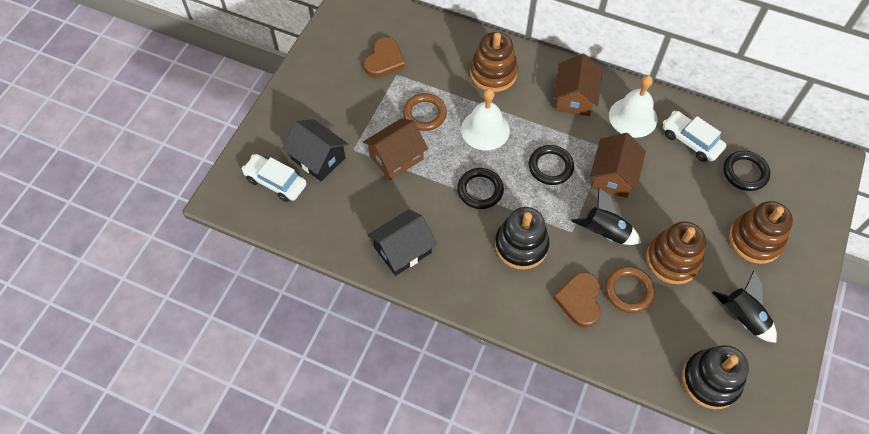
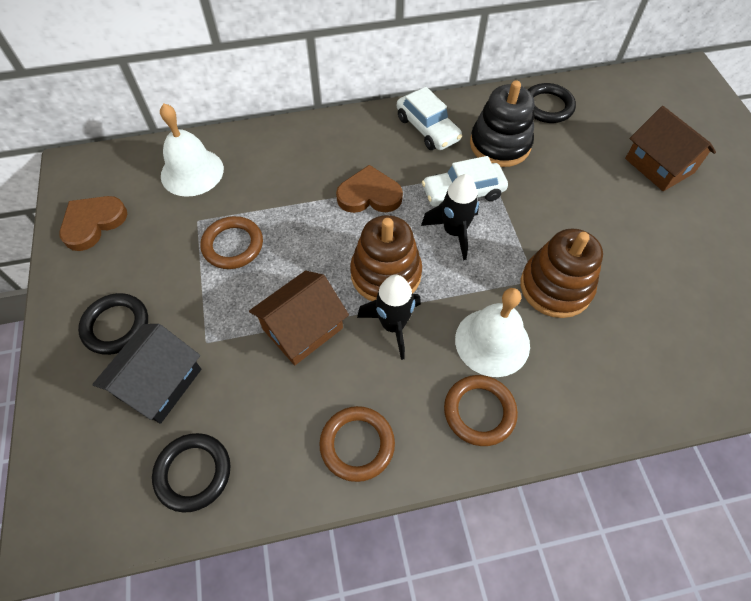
black house: [282,119,348,181] [368,209,437,276] = 2 -> [92,324,201,424] = 1
black stacking toy: [495,207,549,270] [682,345,749,409] = 2 -> [470,80,534,167] = 1
brown house: [363,118,428,180] [553,54,602,116] [590,133,646,198] = 3 -> [249,270,349,365] [625,106,716,191] = 2
brown ring: [403,93,447,131] [605,266,655,313] = 2 -> [201,216,263,269] [319,406,395,482] [444,375,518,446] = 3
brown stacking toy: [470,32,518,92] [646,221,706,284] [729,201,793,264] = 3 -> [350,215,422,301] [521,229,603,318] = 2

